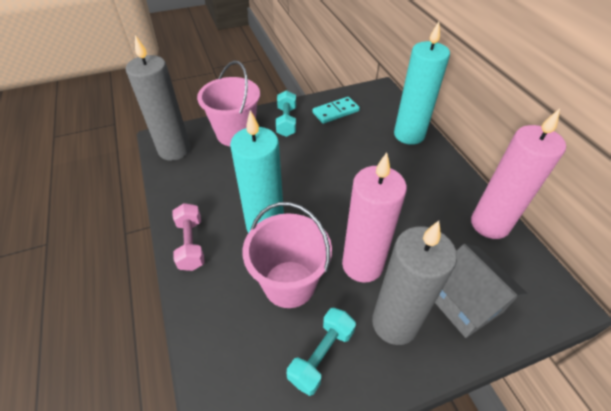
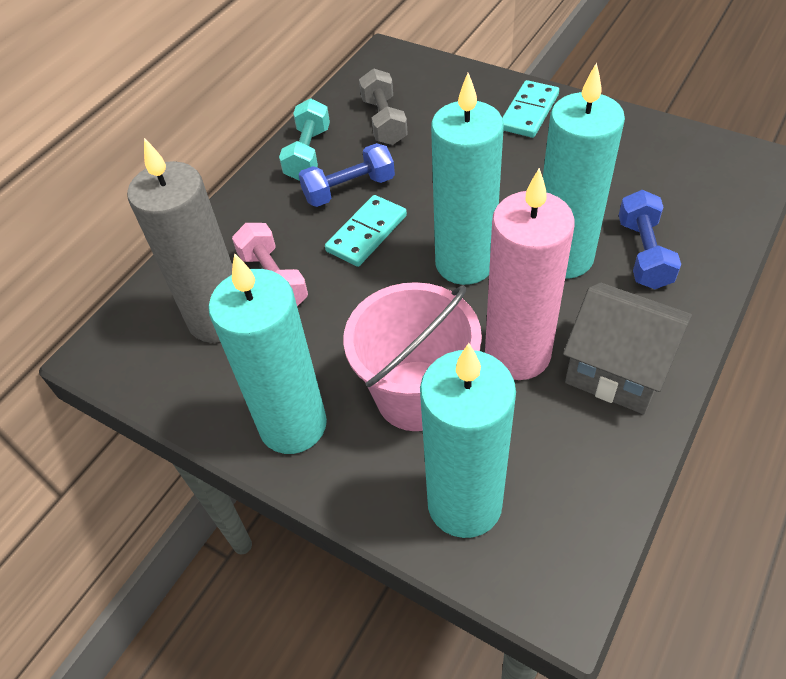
blue dumbbell: none = 0 -> [299,143,395,207] [619,190,681,289] = 2
grey candle: [126,35,191,161] [372,221,457,345] = 2 -> [127,138,232,343] = 1
grey dumbbell: none = 0 -> [359,68,408,145] = 1
pink bucket: [197,61,260,146] [242,202,332,308] = 2 -> [343,282,482,431] = 1
pink candle: [342,152,407,283] [471,108,566,239] = 2 -> [485,168,575,380] = 1
turquoise candle: [230,110,284,233] [394,22,450,145] = 2 -> [208,253,327,454] [420,343,516,538] [431,73,504,285] [543,62,625,279] = 4
turquoise domino: [312,97,360,124] = 1 -> [325,195,407,267] [502,80,559,138] = 2
turquoise dumbbell: [276,90,296,137] [287,308,356,396] = 2 -> [279,98,330,181] = 1

